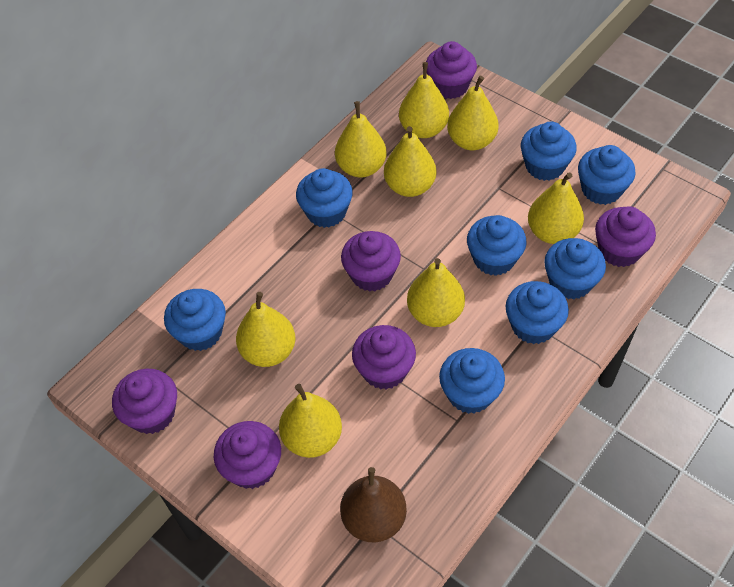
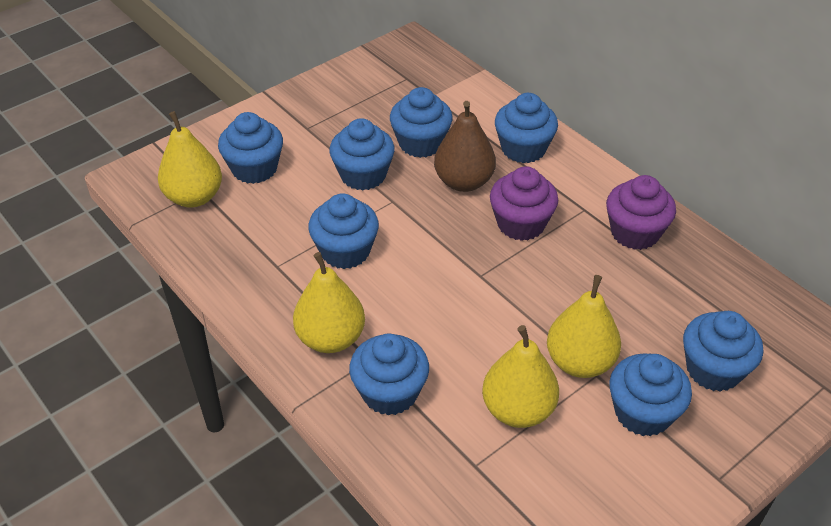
purple cupcake: [112,369,177,434] [214,421,281,489] [341,231,401,292] [352,325,416,390] [426,41,477,99] [595,206,656,267] = 6 -> [490,166,558,241] [606,175,676,250] = 2
yellow pear: [236,292,295,367] [279,384,342,458] [335,101,387,178] [384,126,436,197] [399,62,449,138] [407,258,465,327] [447,76,499,150] [528,172,584,244] = 8 -> [158,111,222,207] [293,252,365,353] [482,325,559,428] [547,275,621,378] = 4

